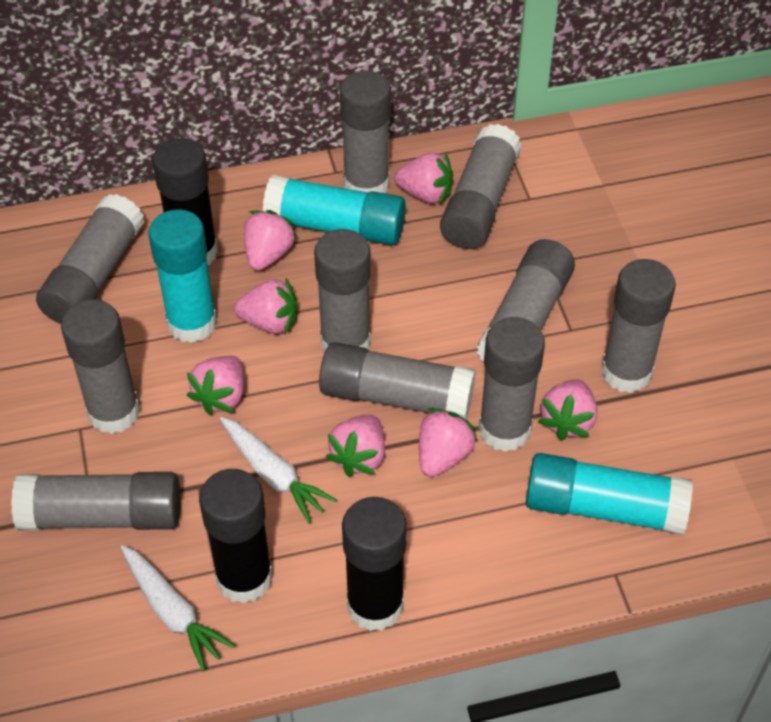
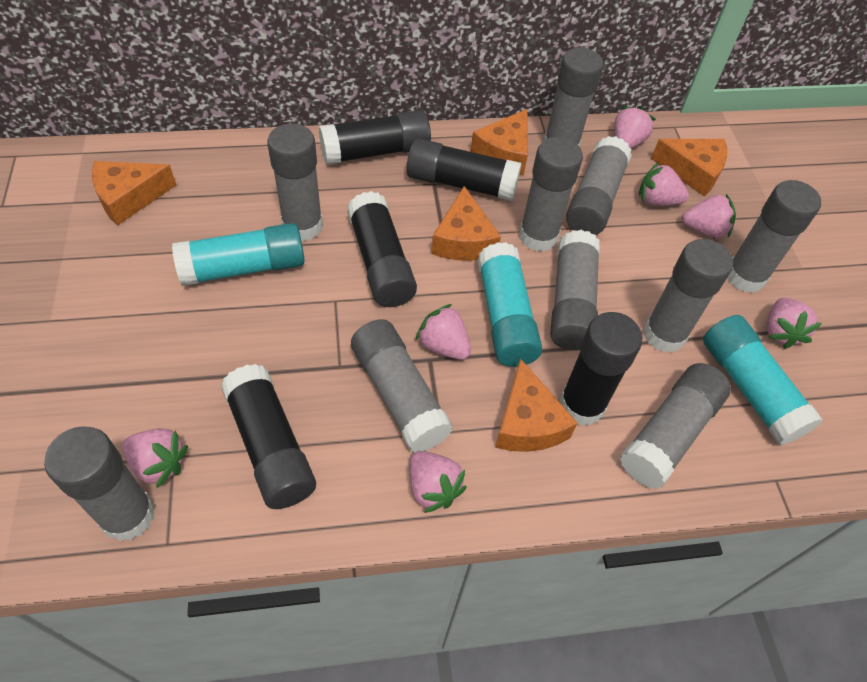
black glue stick: [152,138,218,265] [199,469,273,604] [342,497,407,631] = 3 -> [221,364,316,509] [319,110,431,165] [347,191,417,307] [407,138,522,201] [559,312,642,426] = 5
orange cheese: none = 0 -> [92,161,176,226] [431,186,501,261] [470,109,528,175] [495,358,577,452] [651,139,727,197] = 5
white carrot: [121,545,236,671] [220,417,337,523] = 2 -> none = 0

